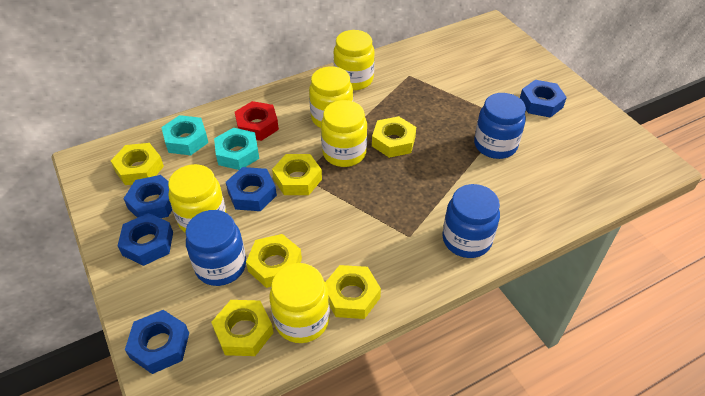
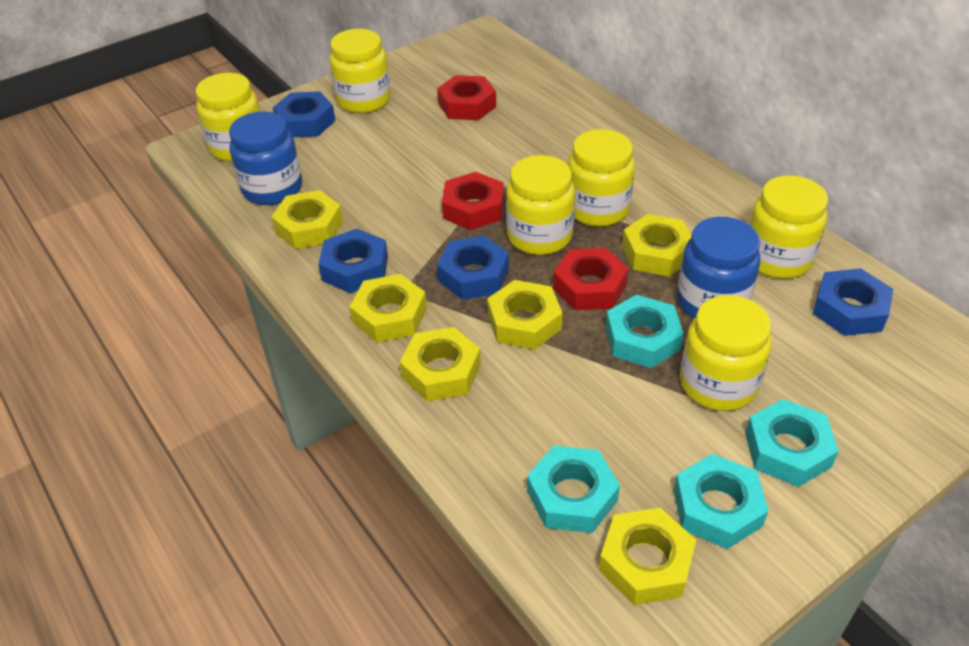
blue jar: [185,210,246,286] [442,184,500,258] [474,93,526,159] = 3 -> [229,111,302,205] [677,217,760,319] = 2
blue nut: [117,213,173,266] [123,175,172,218] [125,310,189,374] [226,167,277,211] [520,80,567,118] = 5 -> [273,91,336,137] [318,229,388,294] [437,236,509,300] [813,268,893,336] = 4
red nut: [235,101,279,141] = 1 -> [437,75,496,120] [442,172,504,230] [553,248,629,310] = 3
turquoise nut: [161,115,208,155] [214,128,259,170] = 2 -> [527,446,620,533] [605,295,684,368] [674,454,769,549] [745,399,839,487] = 4
yellow jar: [168,164,227,233] [269,263,330,343] [309,67,353,128] [321,100,367,167] [334,30,375,90] = 5 -> [196,73,261,162] [329,29,391,114] [506,155,575,255] [568,129,635,227] [680,295,771,411] [749,175,828,279] = 6

